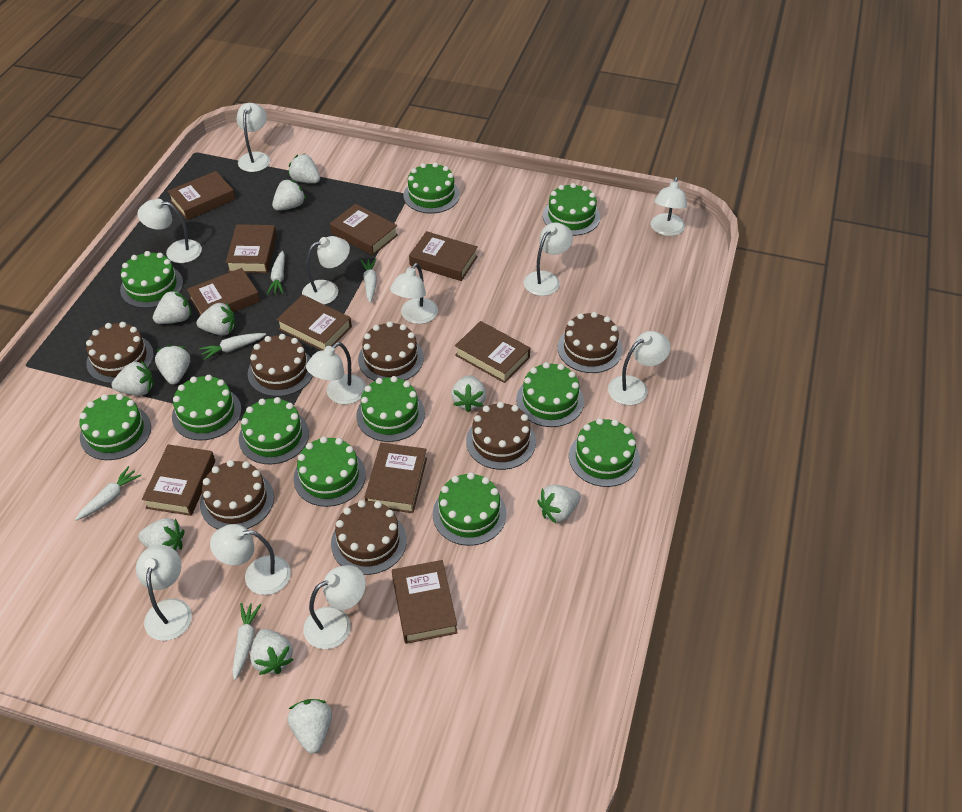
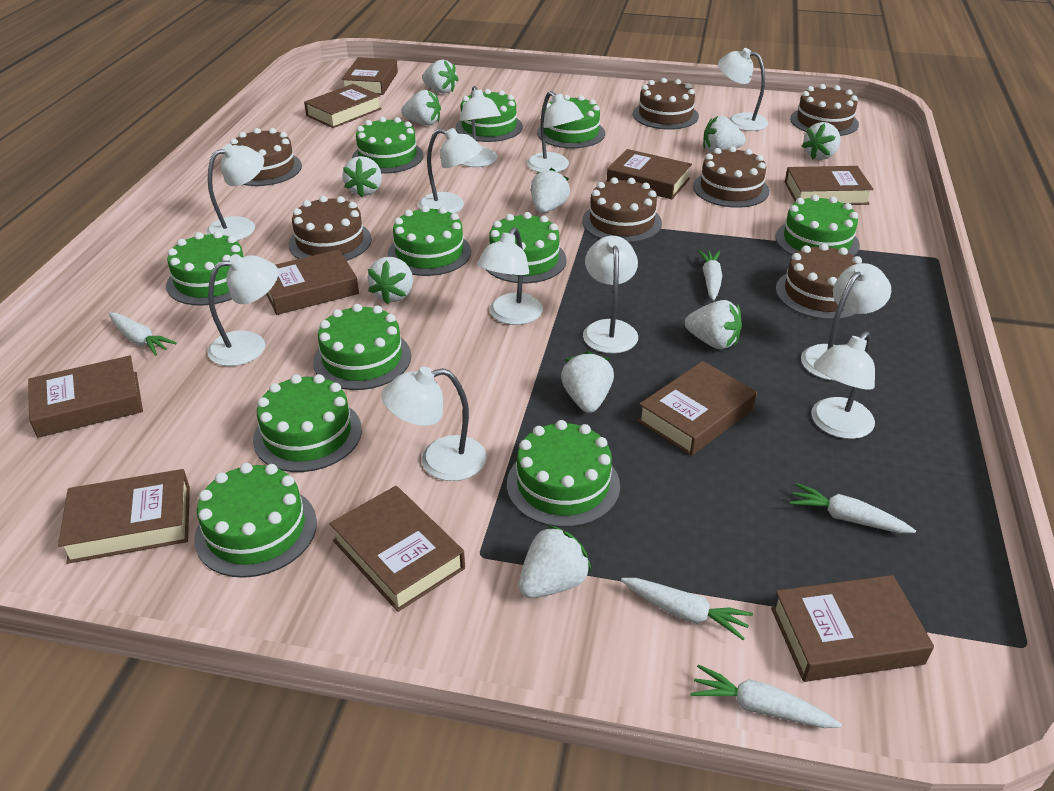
white strawberry: [112,361,154,396] [138,518,185,552] [153,290,191,324] [155,345,190,385] [196,303,235,335] [250,629,294,675] [272,179,306,211] [287,699,332,754] [288,154,320,183] [451,375,486,412] [537,485,581,523] = 11 -> [343,156,382,197] [367,257,413,304] [401,90,441,126] [422,60,459,94] [519,525,592,598] [531,168,570,213] [561,351,614,413] [685,300,742,349] [703,116,746,152] [802,122,841,160] = 10

